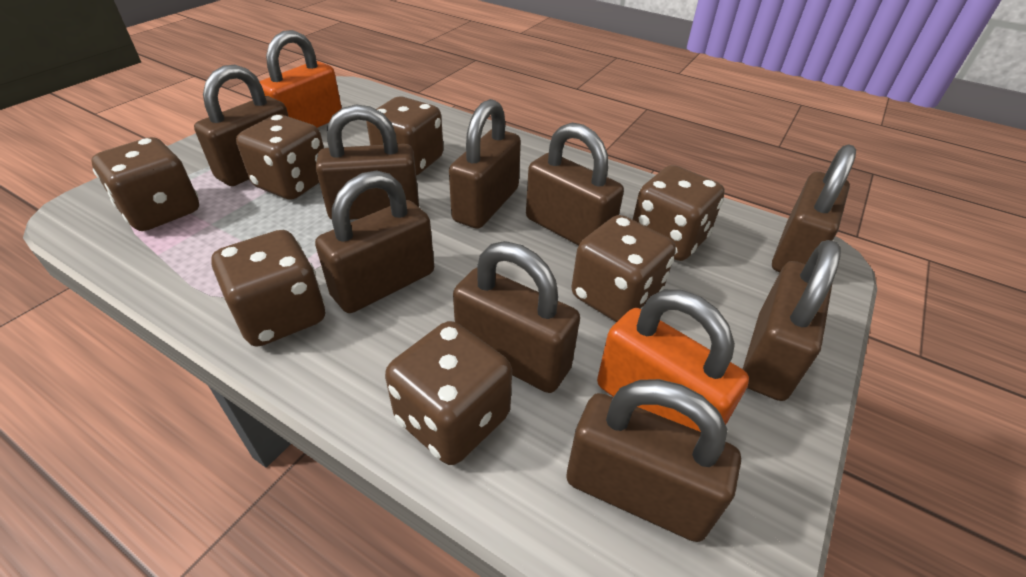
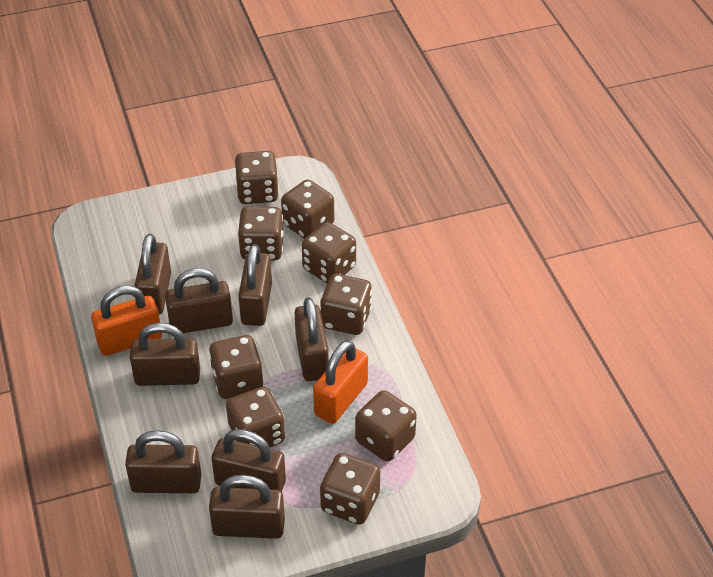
brown dice: [92,137,199,231] [211,230,325,347] [236,114,324,200] [367,97,443,175] [385,321,512,465] [572,215,676,322] [633,165,725,261] = 7 -> [209,335,264,399] [226,387,285,448] [235,151,279,204] [238,207,284,260] [281,180,334,239] [302,222,356,284] [320,453,380,524] [321,274,372,335] [355,390,417,462] = 9
brown padlock: [194,65,289,186] [315,170,434,313] [316,105,419,220] [449,99,521,229] [453,241,580,393] [526,123,624,246] [566,379,741,542] [743,240,841,401] [772,144,856,272] = 9 -> [125,430,201,493] [130,323,200,386] [135,234,171,315] [165,268,233,333] [209,475,285,539] [211,429,286,492] [238,244,272,326] [295,297,329,381] = 8

